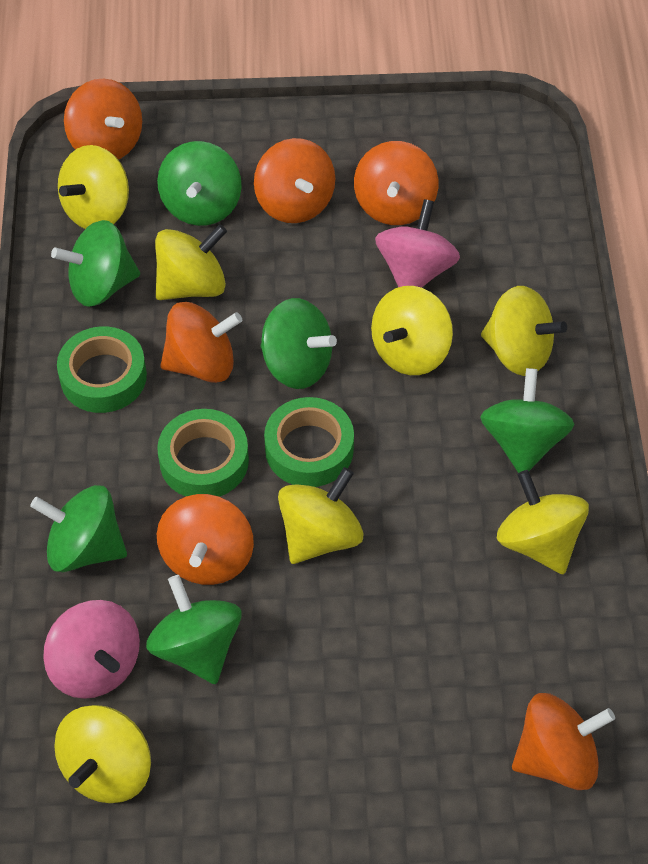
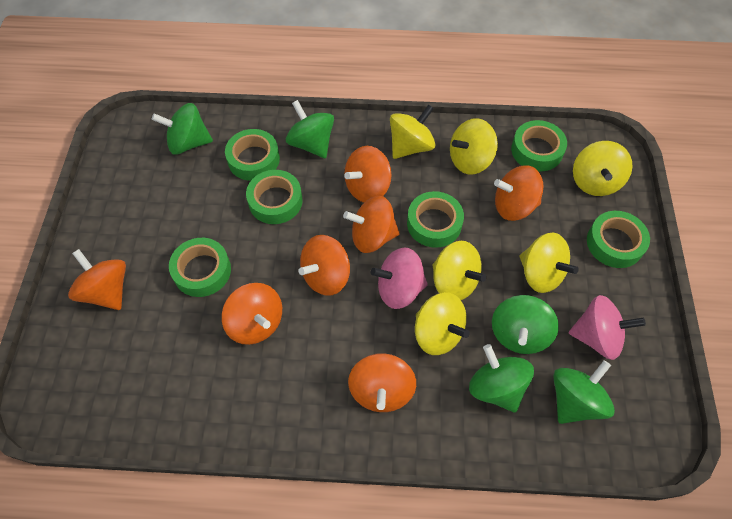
green spinning top: [30,485,127,572] [51,220,140,307] [146,575,242,684] [157,141,242,226] [260,298,337,389] [480,368,574,473] = 6 -> [152,103,213,154] [286,100,334,158] [469,344,534,413] [492,295,559,354] [553,360,615,424] = 5
green tape: [57,326,147,413] [157,409,249,497] [264,397,354,487] = 3 -> [169,238,231,297] [225,129,280,181] [246,170,303,224] [407,191,464,248] [511,120,567,172] [587,211,650,268] = 6
orange spinning top: [64,78,142,159] [157,494,254,585] [160,302,242,383] [254,138,335,223] [354,141,438,225] [512,693,615,790] = 6 -> [68,249,126,310] [222,283,282,345] [298,235,350,296] [343,196,400,253] [344,146,392,202] [348,353,416,412] [494,165,543,221] = 7
yellow spinning top: [55,705,151,803] [58,145,129,229] [155,224,227,300] [278,467,364,564] [371,286,453,375] [481,286,567,376] [497,470,589,575] = 7 -> [390,104,436,159] [415,292,470,355] [432,241,486,300] [450,118,498,174] [519,232,579,293] [573,141,632,196] = 6

